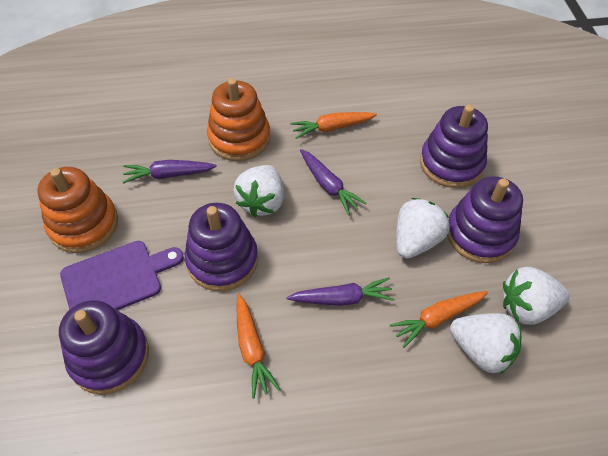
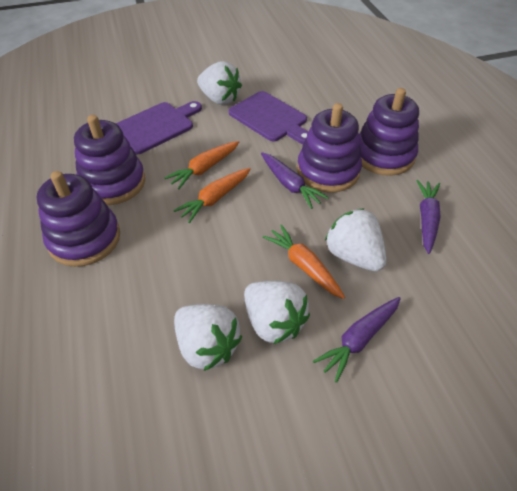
orange stacking toy: [38,167,118,253] [207,78,270,161] = 2 -> none = 0
purple cutting board: [60,241,184,310] = 1 -> [116,101,202,154] [228,91,308,144] = 2

